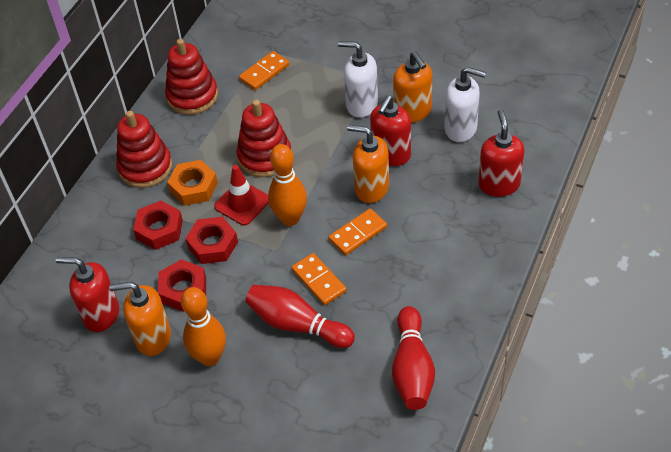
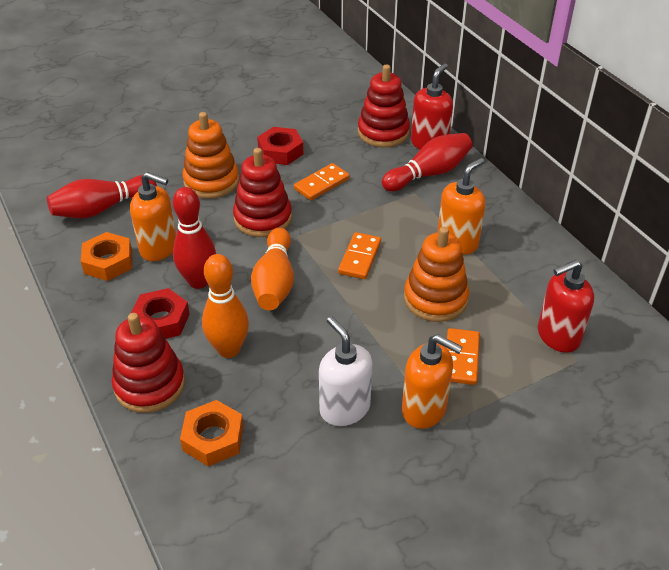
orange nut: [167,160,218,206] = 1 -> [81,232,132,281] [180,400,244,466] = 2
orange stacking toy: none = 0 -> [182,112,239,199] [404,227,469,322] = 2
red bowling pin: [245,285,355,348] [392,306,435,410] = 2 -> [47,175,157,218] [173,187,216,289] [382,133,472,192] = 3
red nut: [133,201,183,250] [158,259,206,312] [185,217,238,264] = 3 -> [131,288,190,339] [257,127,303,165] = 2
red soap dispenser: [56,257,119,332] [370,95,411,166] [478,110,525,197] = 3 -> [411,63,453,149] [538,260,594,353] = 2
red traffic cone: [214,165,269,225] = 1 -> none = 0
white soap dispenser: [338,41,378,118] [445,67,486,142] = 2 -> [319,317,372,426] = 1

